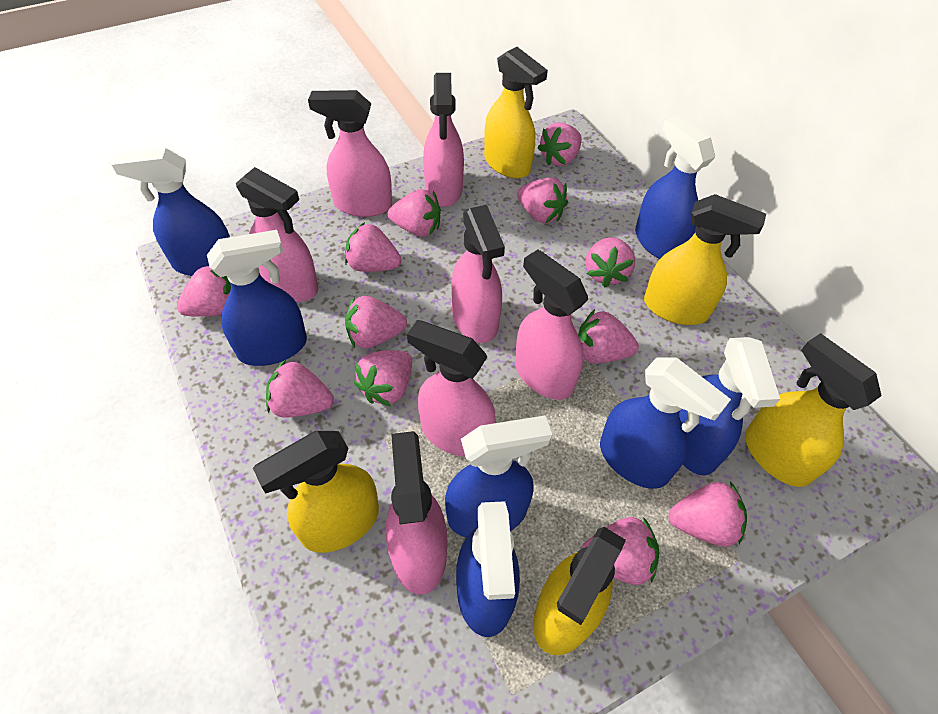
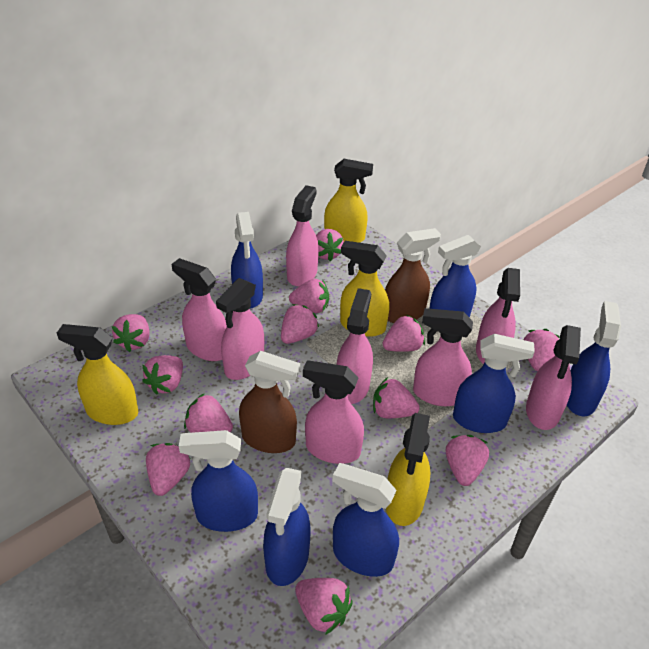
brown spray bottle: none = 0 -> [239,351,300,453] [385,228,441,323] = 2
pink spray bottle: [236,167,318,302] [308,90,392,217] [386,431,448,595] [407,320,496,457] [423,73,464,207] [451,205,505,343] [515,250,588,400] = 7 -> [171,258,227,361] [216,278,264,380] [286,185,319,286] [303,360,364,464] [336,288,373,404] [413,308,473,406] [476,268,520,364] [526,325,581,430] = 8
yellow spray bottle: [253,431,379,553] [484,47,548,179] [533,527,626,655] [644,194,766,325] [745,333,882,487] = 5 -> [57,324,138,425] [324,159,373,243] [340,241,390,337] [386,413,431,526] = 4

